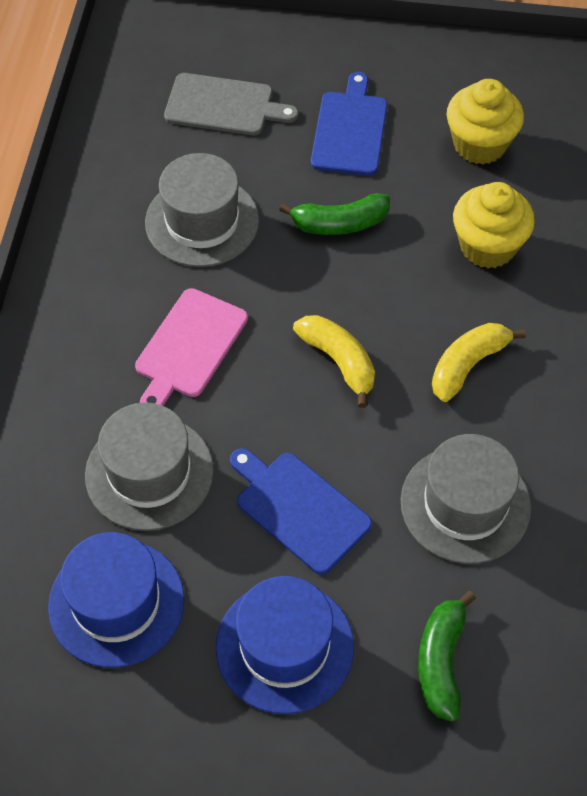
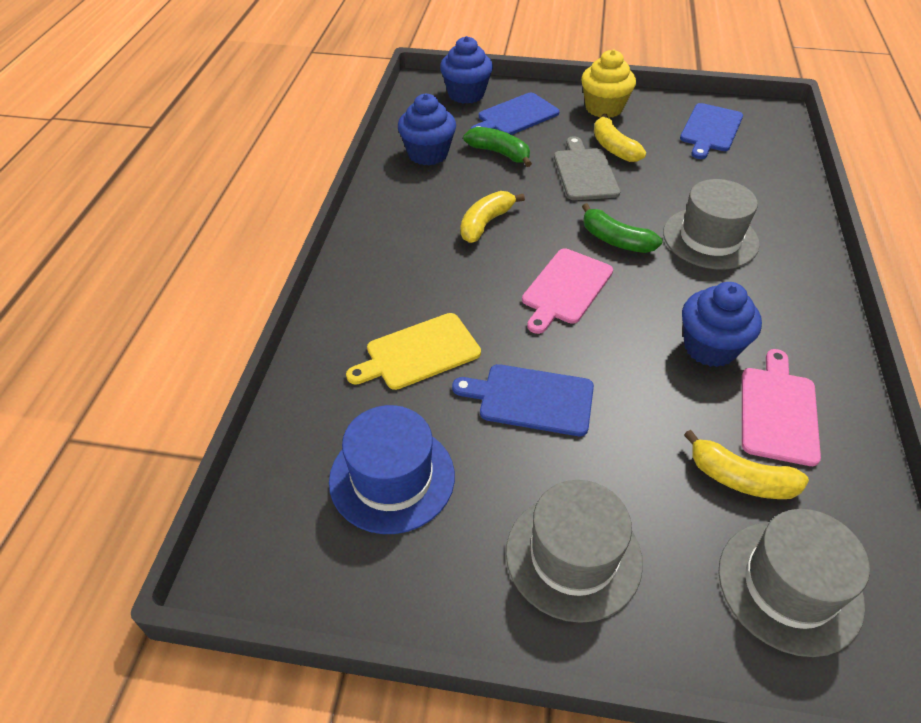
blue cupcake: none = 0 -> [398,93,456,165] [440,36,493,104] [682,282,762,367] = 3
blue cutting board: [230,448,372,575] [311,72,387,176] = 2 -> [452,364,594,436] [471,93,560,135] [680,103,743,159] = 3
blue hat: [48,532,184,668] [216,576,354,714] = 2 -> [329,405,455,534] = 1
pink cutting board: [135,288,248,406] = 1 -> [522,248,613,334] [742,349,821,466] = 2
yellow banana: [293,315,375,408] [432,323,526,402] = 2 -> [461,191,525,243] [594,114,646,162] [684,430,809,499] = 3
yellow cupcake: [446,79,524,164] [453,182,535,268] = 2 -> [581,49,636,118] = 1
yellow cutting board: none = 0 -> [346,313,481,390] = 1

